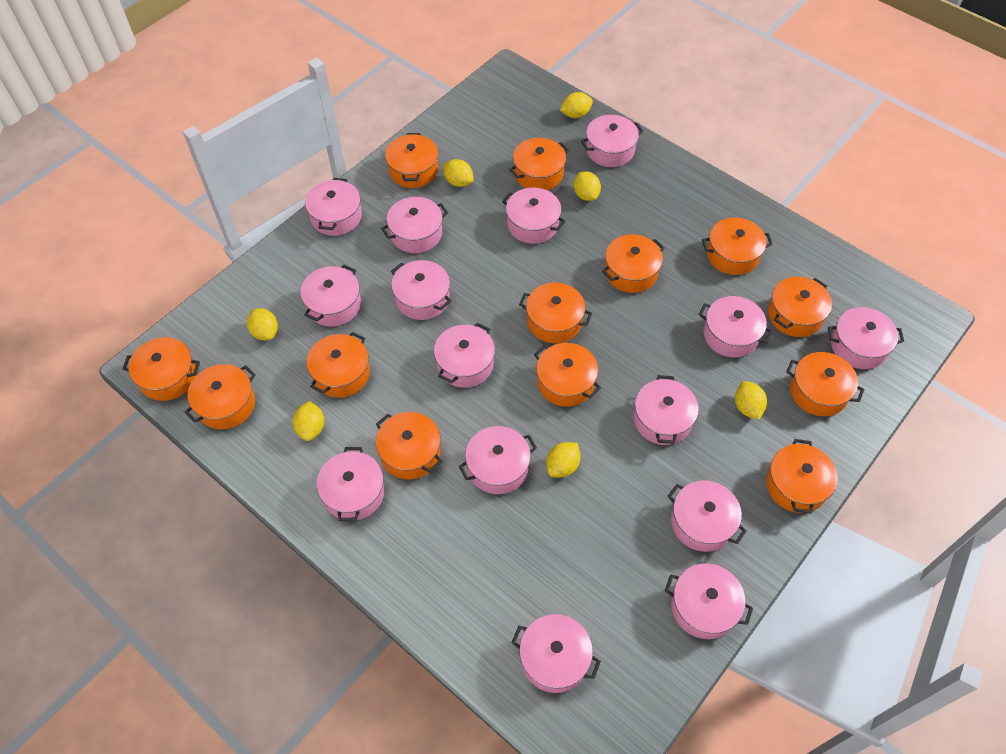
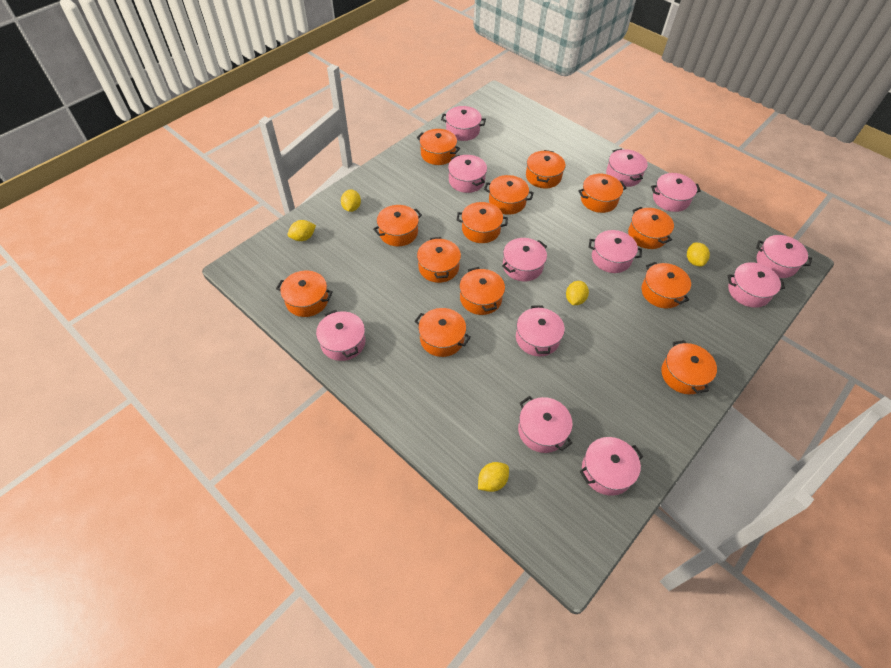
pink pot: [300,265,361,326] [305,178,362,236] [317,447,385,521] [381,197,448,253] [391,260,452,320] [434,323,495,388] [459,426,537,494] [502,187,566,244] [511,614,601,693] [581,115,643,167] [633,375,699,445] [665,563,753,639] [668,481,747,552] [699,296,773,358] [828,307,904,369] = 15 -> [316,310,365,361] [441,106,486,141] [448,155,487,193] [502,238,547,281] [516,305,565,356] [518,396,573,453] [580,437,643,496] [589,230,642,273] [606,149,648,187] [651,173,701,212] [727,262,785,308] [756,235,812,278] = 12
yellow lemon: [247,308,278,340] [292,401,324,441] [443,159,474,187] [546,442,581,478] [560,92,593,118] [573,171,601,201] [735,381,767,420] = 7 -> [288,220,316,241] [341,190,361,212] [478,462,509,492] [566,281,589,305] [687,243,710,266] = 5

